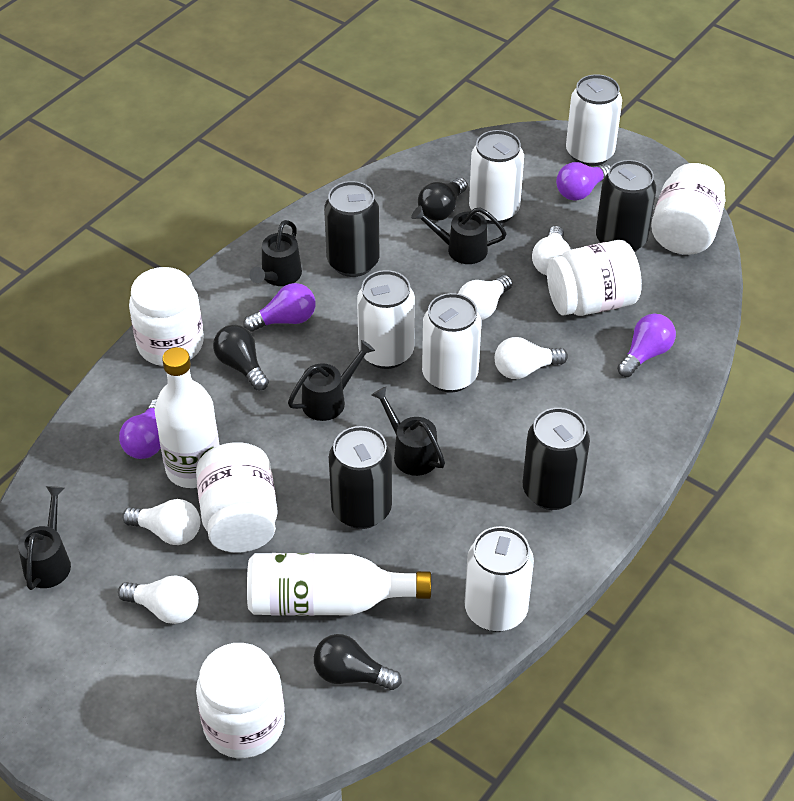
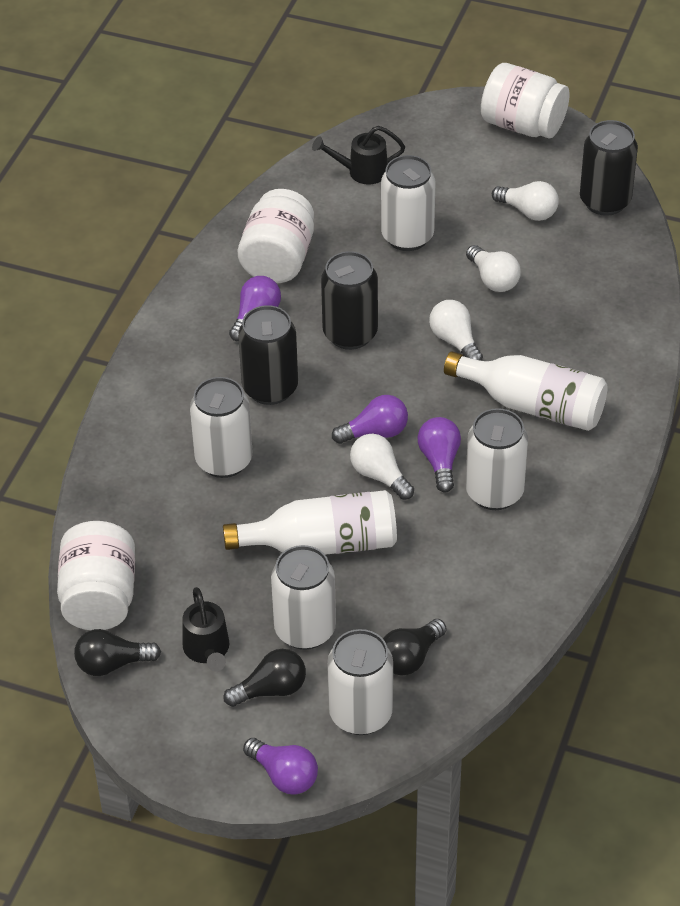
black can: [324,181,379,277] [329,426,392,529] [523,408,590,510] [596,160,656,252] = 4 -> [238,305,298,405] [321,251,378,350] [580,120,638,216] = 3
black watering can: [18,486,71,590] [249,220,302,286] [288,340,375,421] [371,387,445,476] [411,206,507,264] = 5 -> [182,587,230,672] [312,126,405,184] = 2
white jar: [129,267,204,366] [196,442,278,553] [196,643,285,758] [547,240,642,316] [651,163,725,255] = 5 -> [57,521,135,630] [238,189,314,283] [481,63,570,139] = 3
white light bulb: [118,575,199,624] [122,499,200,545] [458,275,513,320] [495,337,568,379] [532,226,571,275] = 5 -> [350,434,414,500] [429,300,483,361] [466,245,521,292] [492,181,559,221] = 4

